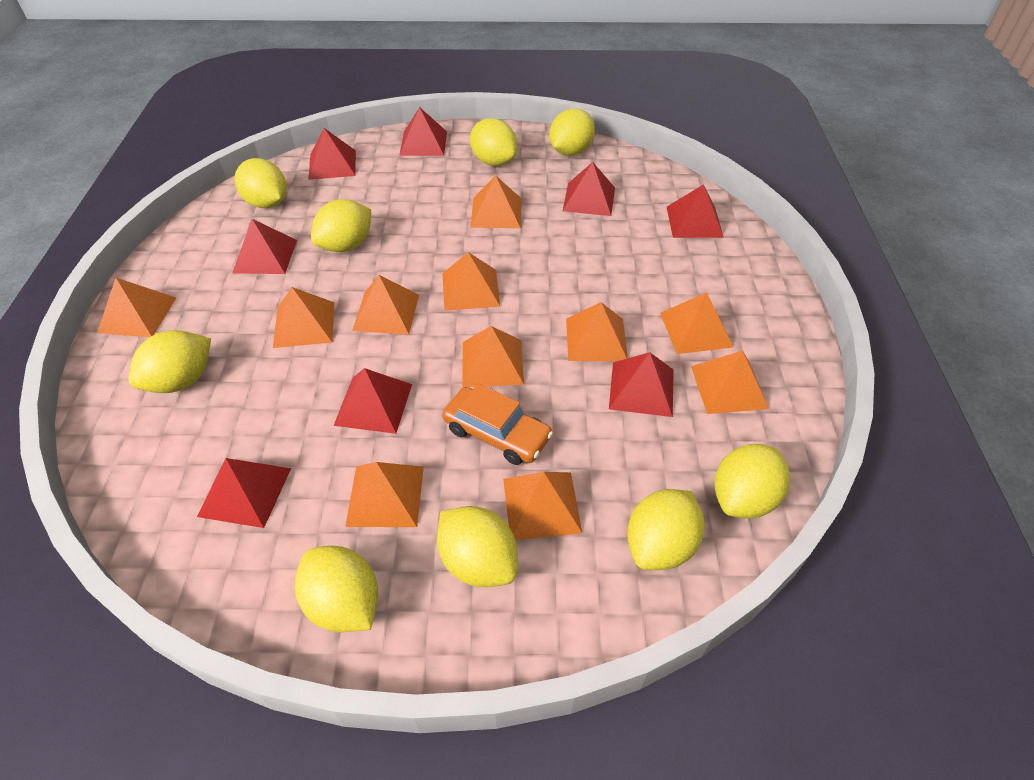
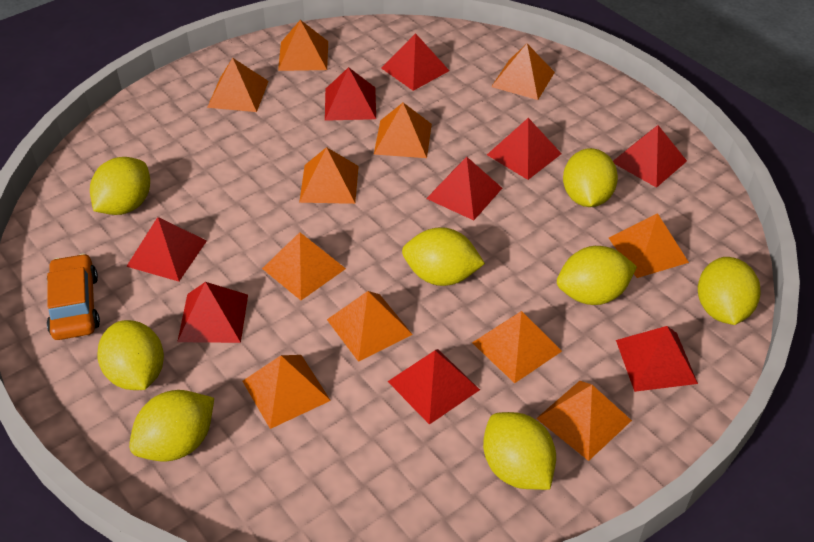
red pyramid: [197,458,291,528] [232,219,297,274] [308,128,356,180] [334,368,412,434] [399,107,447,156] [562,162,615,216] [609,352,674,417] [667,184,724,238] = 8 -> [126,217,207,281] [177,282,248,343] [325,67,376,121] [381,33,450,91] [388,349,480,425] [426,157,502,220] [487,118,562,180] [613,125,687,188] [616,326,698,392] = 9
yellow lemon: [128,330,211,393] [235,158,287,208] [295,546,378,632] [311,199,371,252] [437,506,518,587] [470,118,517,166] [549,108,595,156] [627,489,704,570] [715,444,790,519] = 9 -> [90,157,150,215] [97,320,164,390] [129,390,214,462] [402,227,485,286] [483,412,556,490] [557,246,637,305] [563,148,618,207] [698,257,761,325] = 8

